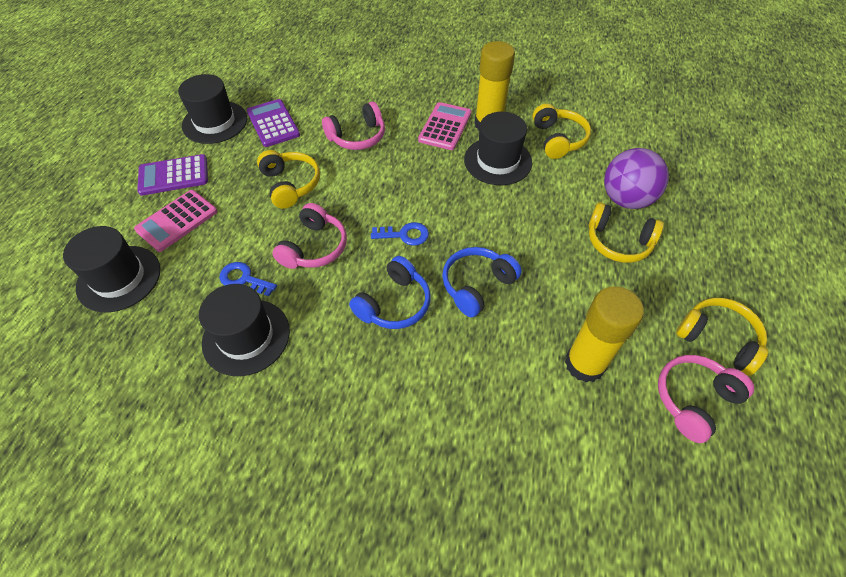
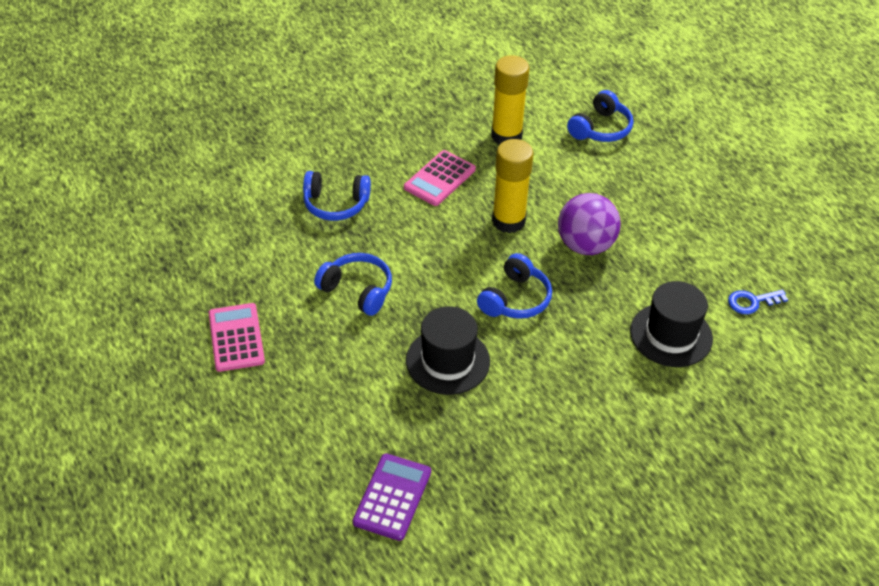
black hat: [63,226,161,312] [178,74,247,144] [199,284,290,376] [464,112,532,185] = 4 -> [406,306,490,395] [630,281,713,367] = 2
blue headphones: [349,256,431,329] [442,247,522,317] = 2 -> [303,171,371,221] [314,253,392,316] [477,253,552,319] [567,90,633,142] = 4
blue key: [219,262,277,296] [371,222,429,246] = 2 -> [728,290,788,314] = 1
pink headphones: [272,203,347,269] [322,102,385,150] [658,355,754,443] = 3 -> none = 0
purple calculator: [137,154,208,196] [247,99,300,147] = 2 -> [353,453,431,541] = 1
yellow headphones: [257,150,320,209] [532,104,591,159] [589,202,664,263] [676,298,769,376] = 4 -> none = 0

